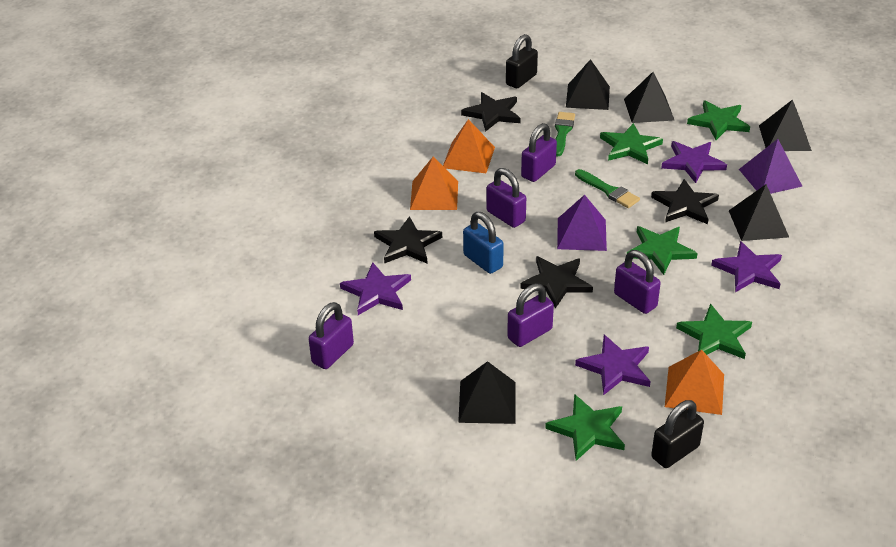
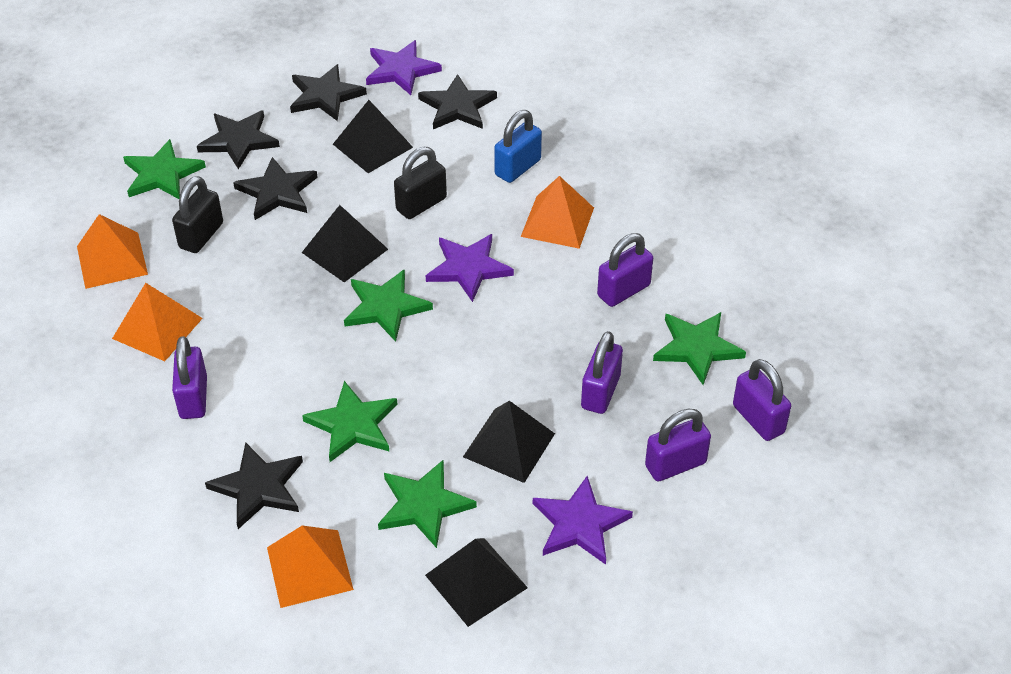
black pyramid: [458,361,516,424] [566,59,610,110] [624,72,674,123] [729,184,789,241] [759,99,812,151] = 5 -> [302,205,388,282] [333,100,413,173] [425,538,528,627] [463,401,555,483] = 4
black star: [374,216,442,264] [461,92,520,132] [520,256,593,308] [651,179,719,224] = 4 -> [197,110,280,170] [205,442,303,529] [233,157,318,220] [290,64,367,121] [418,74,497,129] = 5
green brush: [555,112,575,156] [575,169,640,208] = 2 -> none = 0
orange pyramid: [410,157,458,210] [443,119,495,173] [665,350,724,415] = 3 -> [77,214,148,289] [112,283,203,361] [267,525,354,608] [521,176,594,249] = 4
purple pyramid: [557,195,607,251] [739,139,803,194] = 2 -> none = 0
purple star: [340,262,411,315] [575,335,651,395] [661,141,727,183] [711,241,782,292] = 4 -> [366,40,442,95] [426,234,514,302] [533,476,633,565] = 3

